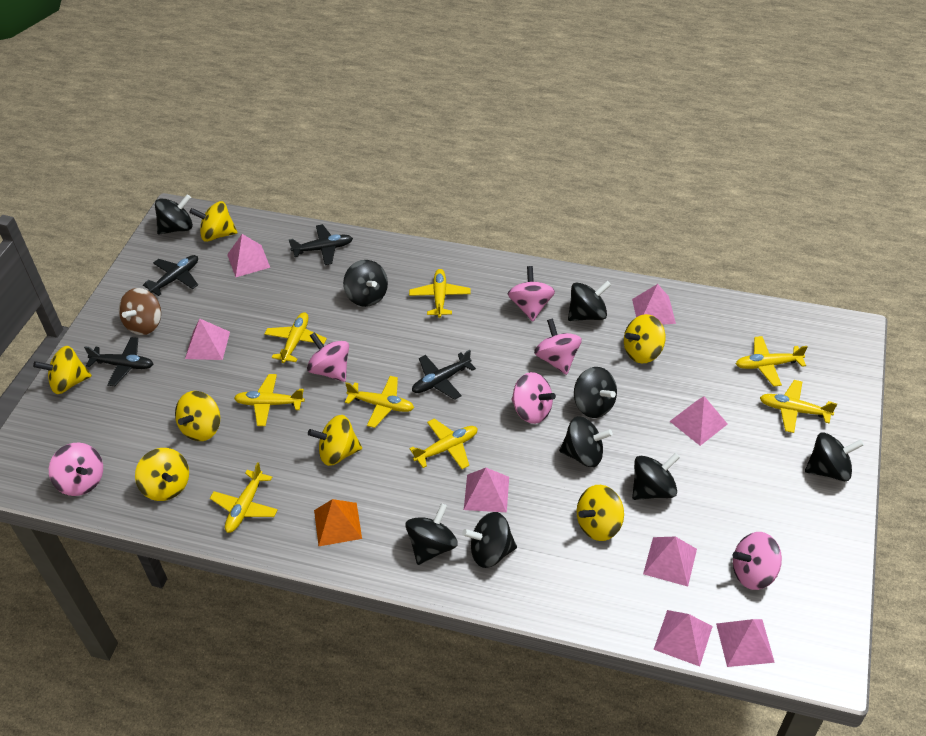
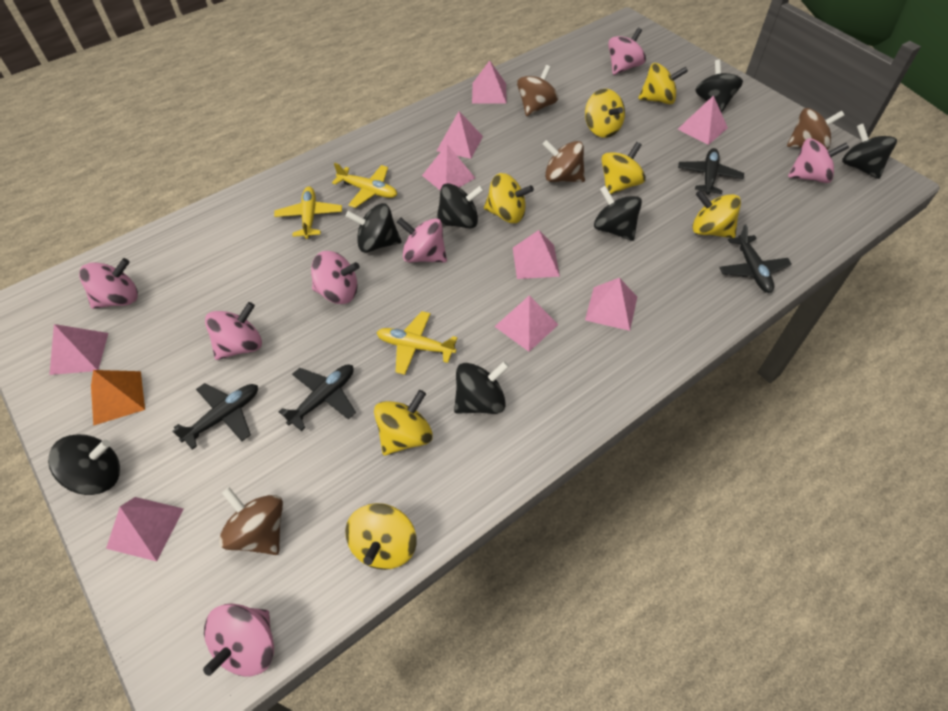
black spinning top: [155,194,193,235] [343,260,388,307] [405,503,458,565] [462,512,517,568] [559,416,613,467] [568,281,611,321] [574,367,617,418] [632,453,680,500] [805,433,864,481] = 9 -> [48,434,120,495] [345,203,402,253] [437,183,484,228] [454,361,509,414] [594,186,642,241] [695,60,743,113] [842,124,897,179] = 7
brown spinning top: [119,288,161,335] = 1 -> [219,487,283,555] [517,65,558,116] [542,140,585,182] [787,108,845,150] = 4
pink pyramid: [185,319,230,360] [227,234,270,277] [464,468,509,512] [632,284,676,325] [643,537,697,586] [653,610,713,666] [670,396,728,446] [716,619,775,667] = 8 -> [49,324,108,375] [106,497,184,561] [422,144,475,190] [437,111,483,159] [472,60,507,104] [494,295,559,352] [513,230,560,279] [585,278,637,331] [678,95,728,145] = 9
pink spinning top: [49,443,103,496] [307,332,349,382] [508,266,555,322] [511,372,556,424] [534,318,582,375] [732,532,782,590] = 6 -> [79,258,138,309] [203,603,274,677] [205,302,262,360] [311,251,359,304] [397,217,447,263] [608,28,646,75] [788,138,849,183] = 7
yellow plane: [210,462,278,533] [234,374,305,426] [264,312,327,363] [345,376,414,428] [409,269,471,318] [409,418,478,469] [736,336,808,387] [760,380,837,433] = 8 -> [274,187,342,239] [332,163,397,208] [376,311,458,375] = 3

